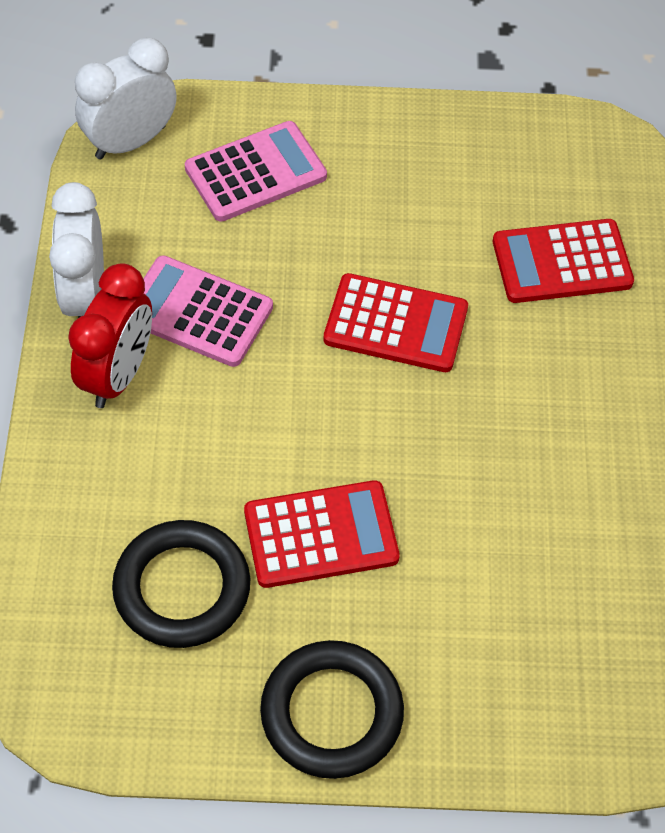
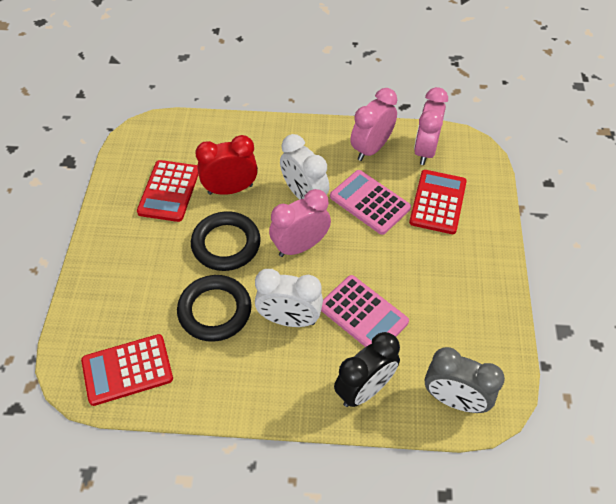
black clock: none = 0 -> [334,332,400,407] = 1
grey clock: none = 0 -> [425,347,505,413] = 1
pink clock: none = 0 -> [269,189,331,257] [351,88,397,161] [414,87,448,165] = 3

